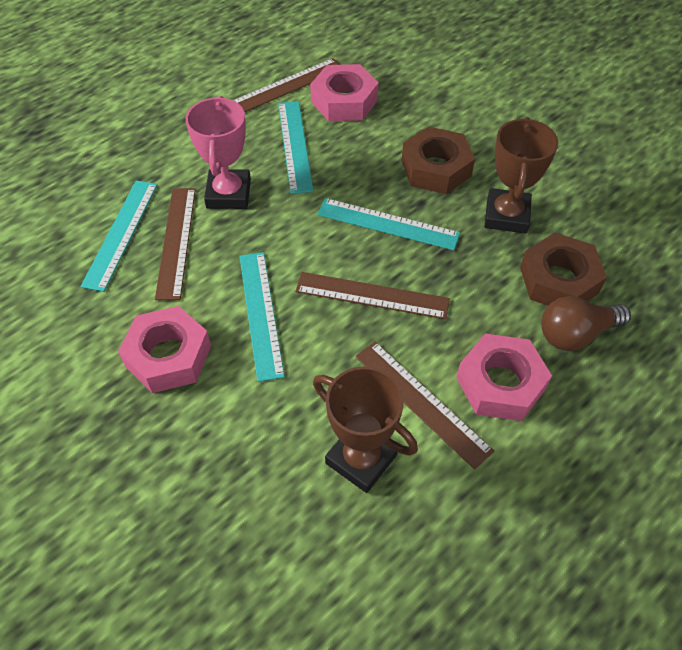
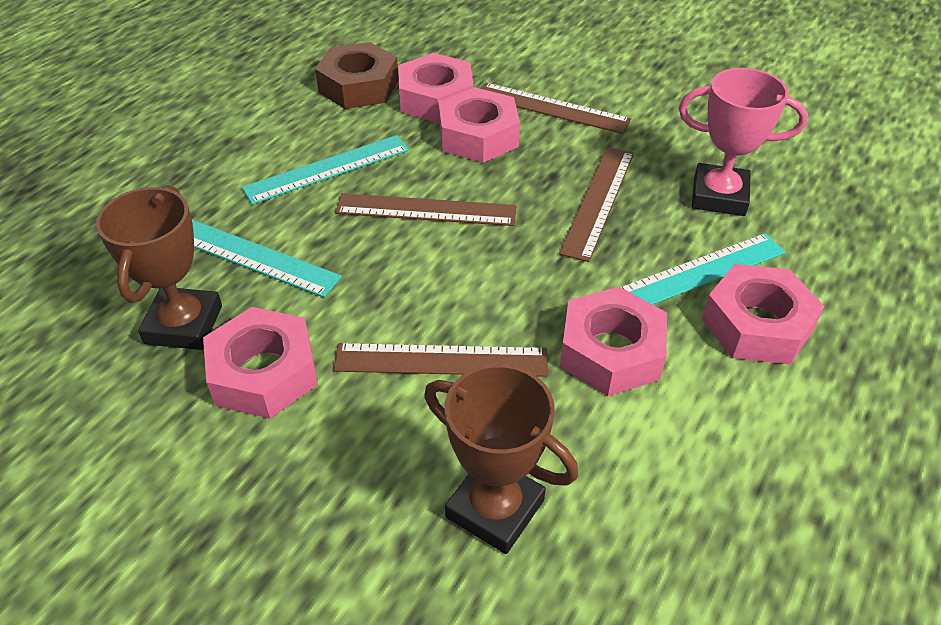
brown light bulb: [541,296,631,351] = 1 -> none = 0
brown nut: [402,127,475,194] [520,233,607,306] = 2 -> [315,42,399,109] = 1
pink nut: [118,306,211,393] [310,64,379,121] [456,334,552,421] = 3 -> [203,307,318,419] [398,53,474,123] [438,87,520,163] [560,287,667,396] [702,264,825,365] = 5
turquoise ruler: [80,181,157,292] [239,252,285,382] [278,101,314,194] [317,198,460,250] = 4 -> [192,220,342,297] [242,135,409,204] [621,233,786,305] = 3

